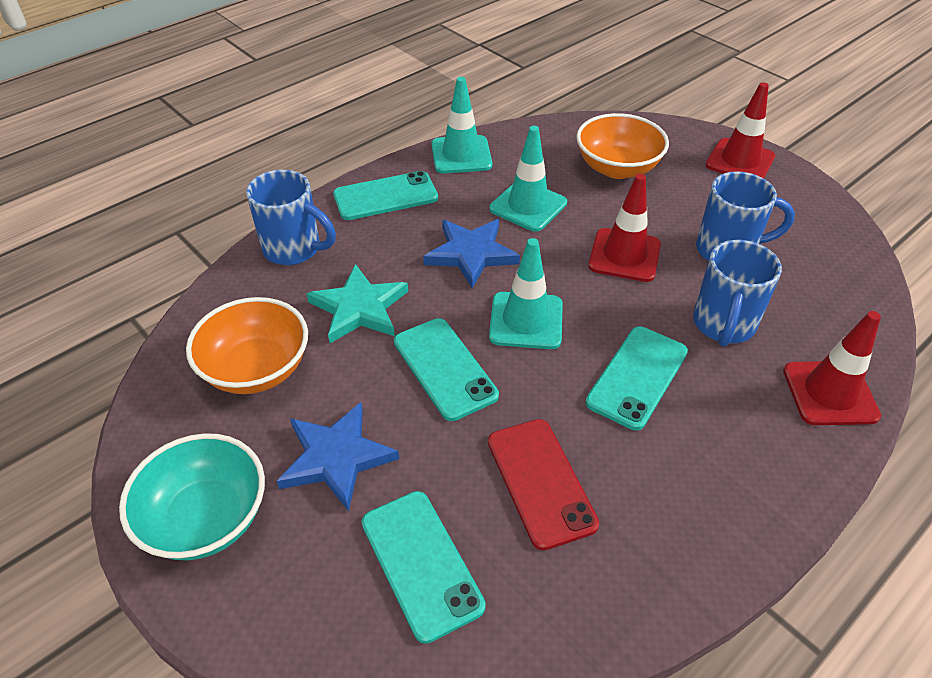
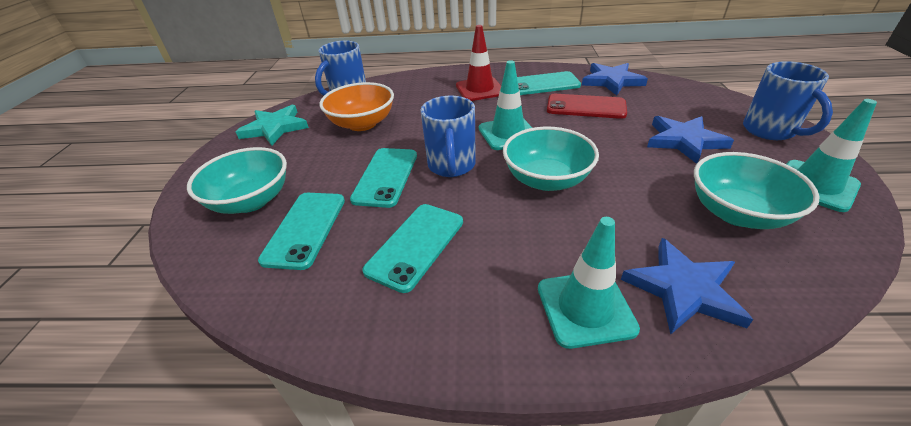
blue star: [277,402,399,511] [423,219,520,288] = 2 -> [582,63,648,96] [621,238,753,335] [647,116,734,164] = 3
orange bowl: [186,297,308,394] [576,113,669,179] = 2 -> [319,82,394,131] = 1
red traffic cone: [588,174,661,282] [706,82,775,178] [783,311,881,425] = 3 -> [456,25,501,101] = 1
turquoise bowl: [119,433,265,560] = 1 -> [187,147,287,214] [503,127,599,191] [694,152,820,229] = 3

